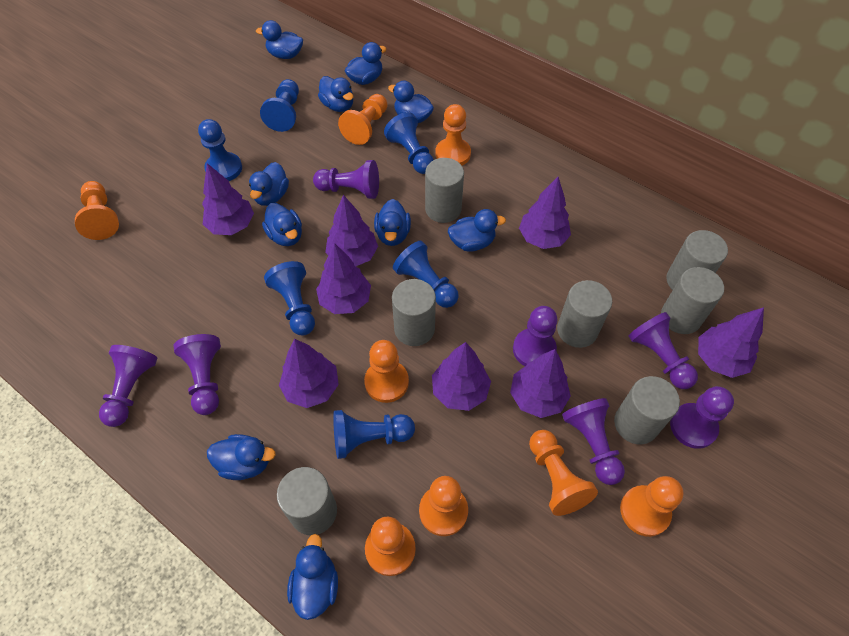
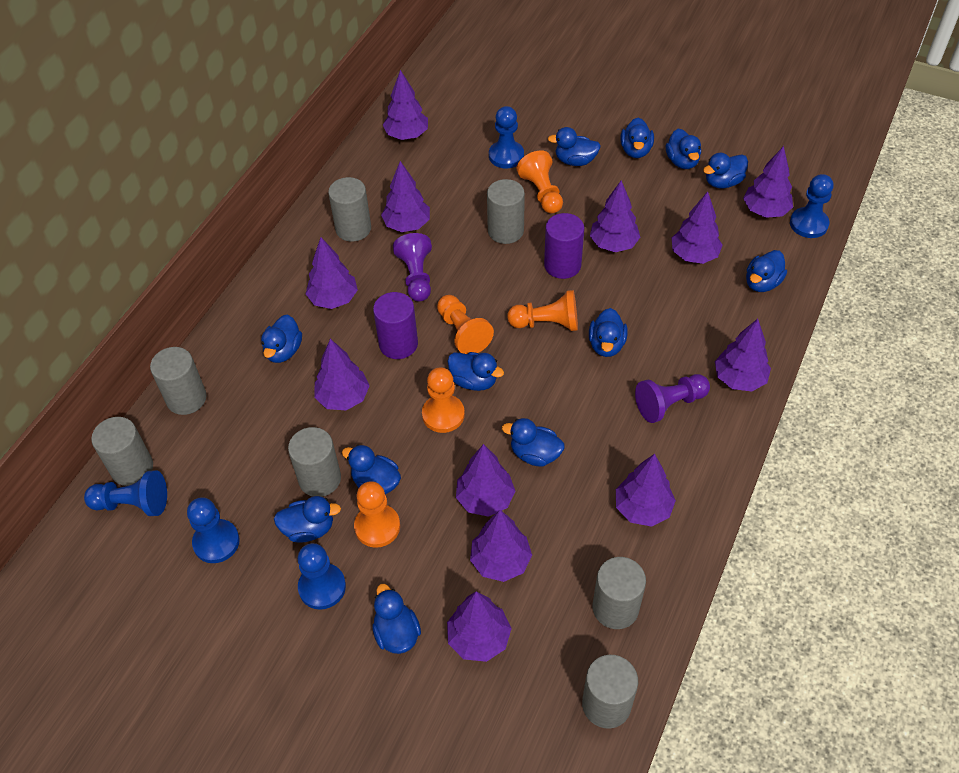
blue duck: [207,434,276,480] [249,162,289,206] [256,20,303,59] [262,203,302,246] [287,534,338,620] [318,76,353,112] [345,42,386,85] [374,199,411,246] [388,80,434,123] [448,209,506,252] = 10 -> [261,315,302,363] [274,496,341,542] [342,445,401,494] [372,584,421,654] [447,352,504,391] [502,418,565,467] [548,127,601,166] [589,308,628,357] [620,117,654,158] [665,129,701,169] [703,153,748,189] [746,250,787,292] = 12
blue pawn: [198,119,242,181] [260,79,299,132] [264,261,315,336] [333,410,415,459] [384,112,434,174] [393,241,459,308] = 6 -> [84,470,167,516] [187,497,240,563] [298,543,346,610] [489,106,524,168] [790,174,834,238] = 5
orange pawn: [75,181,119,240] [338,94,387,145] [364,340,409,403] [365,517,416,576] [419,476,468,536] [435,104,471,166] [529,430,598,516] [620,476,684,537] = 8 -> [354,481,400,548] [422,367,465,433] [437,295,494,354] [507,290,578,331] [516,150,563,214] = 5
purple cylinder: none = 0 -> [373,292,418,359] [544,213,584,279] = 2
purple pawn: [99,345,157,427] [173,334,221,415] [313,160,379,199] [513,306,557,366] [562,398,625,485] [628,312,698,389] [670,386,734,449] = 7 -> [393,233,432,301] [635,374,710,423] = 2
purple tree: [202,163,254,235] [279,339,339,408] [316,243,371,314] [325,195,378,266] [432,342,491,411] [510,349,571,418] [519,177,571,249] [698,307,764,378] = 8 -> [306,237,358,309] [314,339,370,410] [381,161,430,232] [383,70,428,140] [447,591,512,662] [456,444,515,517] [470,510,532,582] [590,180,640,252] [616,454,676,527] [672,191,723,264] [715,319,771,391] [743,146,793,218] = 12

